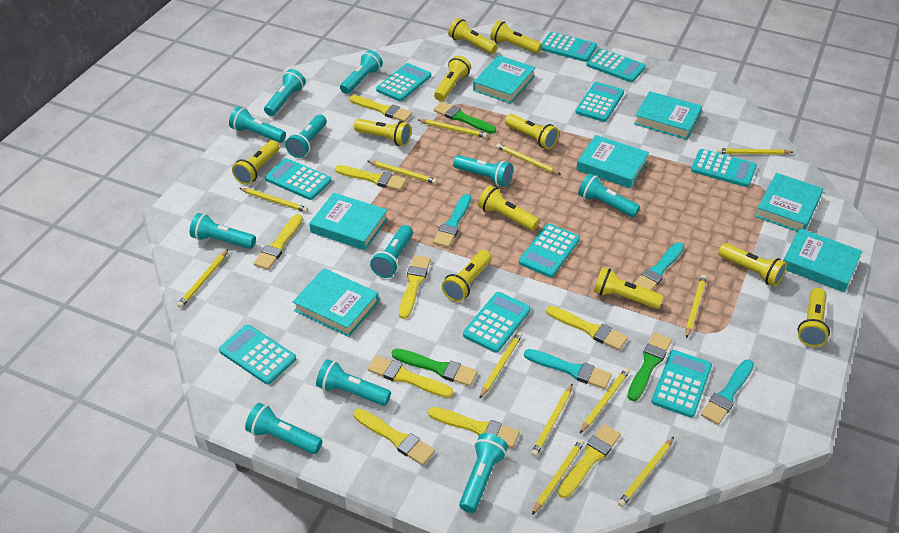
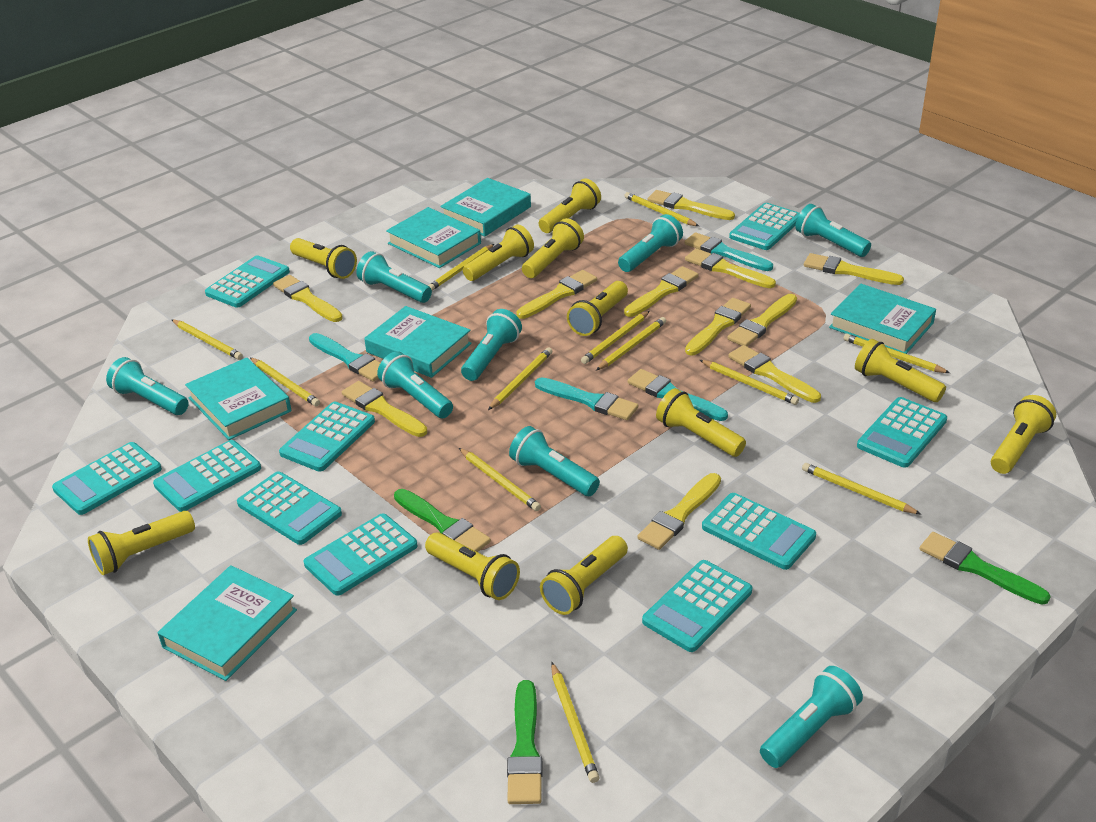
turquoise book: [293,268,379,337] [309,193,388,250] [473,55,536,104] [576,135,649,188] [634,91,702,140] [755,173,823,232] [783,228,862,292] = 7 -> [157,565,297,681] [185,358,291,440] [364,306,472,378] [386,207,481,268] [440,178,531,237] [829,284,936,354] = 6
turquoise flashlight: [190,213,256,249] [229,107,286,143] [245,403,322,454] [264,69,306,116] [285,115,327,158] [316,359,391,406] [340,50,383,94] [370,225,413,278] [453,155,513,187] [459,433,508,513] [578,173,640,217] = 11 -> [106,357,189,415] [356,251,432,303] [377,351,453,418] [461,309,522,381] [509,426,600,496] [618,214,683,272] [760,666,863,768] [795,204,871,257] = 8
yellow brush: [253,214,303,270] [335,165,406,191] [349,95,412,122] [354,409,435,465] [368,355,453,398] [399,255,431,319] [428,407,520,448] [546,306,628,350] [558,424,621,498] = 9 -> [273,275,343,322] [342,381,427,437] [516,270,597,319] [624,266,699,317] [638,473,721,550] [648,190,735,220] [685,248,776,288] [685,298,751,356] [727,294,797,346] [728,345,821,403] [804,253,904,285] = 11

